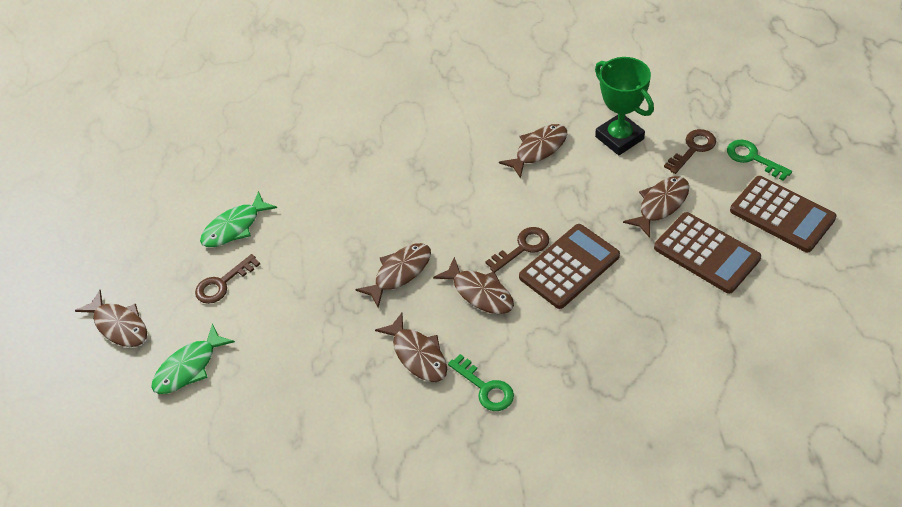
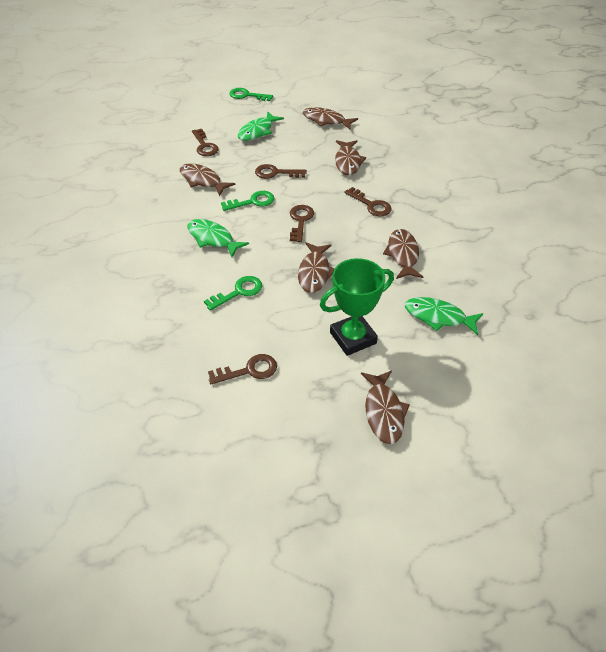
brown calculator: [519,224,620,309] [654,212,761,294] [730,176,837,252] = 3 -> none = 0
brown key: [195,254,260,304] [485,227,549,272] [664,129,716,174] = 3 -> [192,129,219,156] [208,354,277,384] [255,164,307,179] [290,205,314,242] [344,187,392,216] = 5
green fish: [151,323,235,394] [200,191,277,247] = 2 -> [188,219,249,257] [238,111,284,141] [405,297,483,335] = 3
green key: [448,354,514,411] [727,140,792,181] = 2 -> [204,276,262,311] [221,191,274,211] [229,88,273,101] = 3

